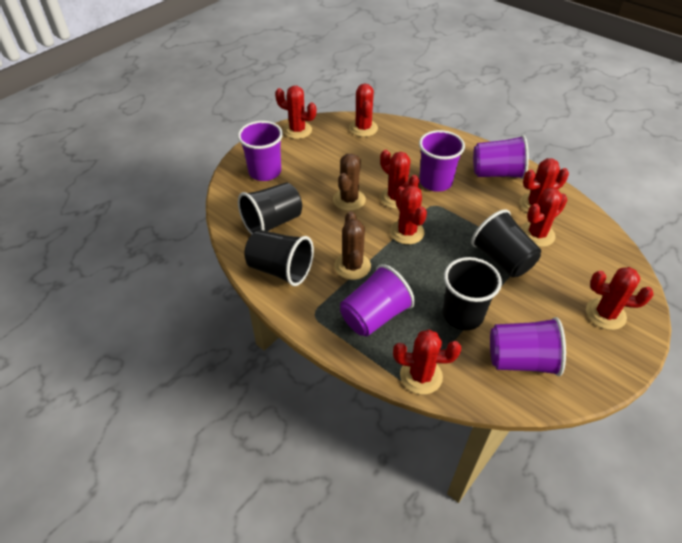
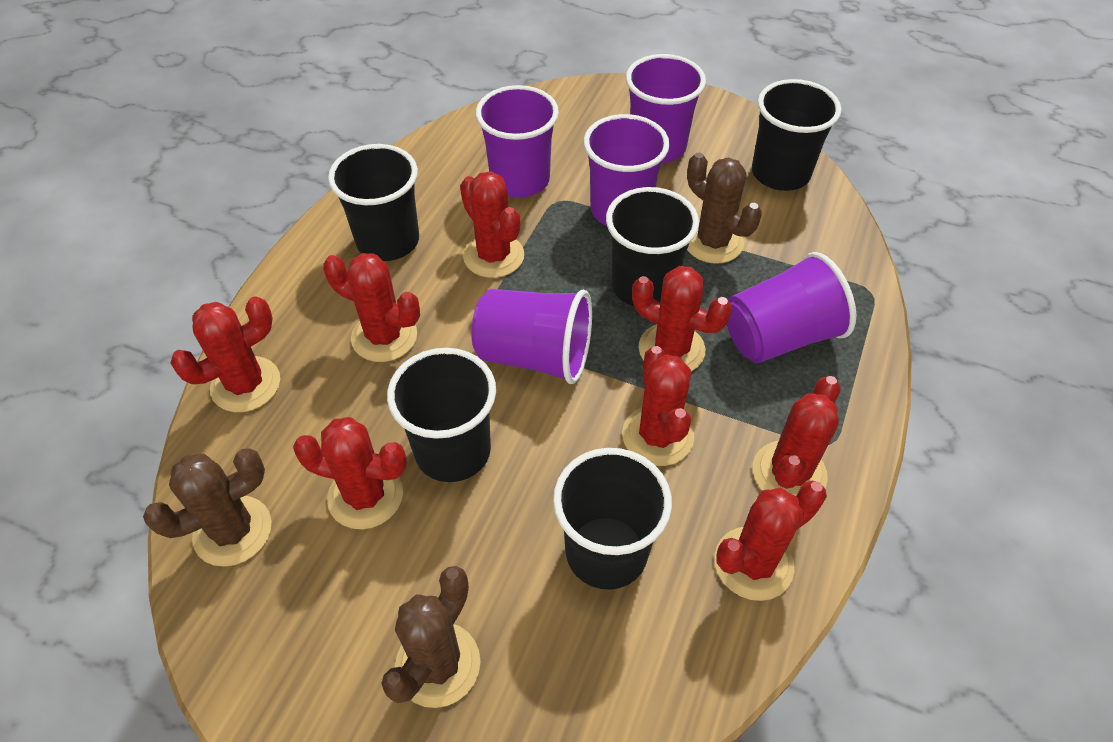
black cup: [238,182,302,235] [244,230,314,286] [443,257,502,330] [471,209,541,277] = 4 -> [328,144,419,261] [387,348,496,482] [553,448,672,590] [606,187,699,306] [752,79,841,191] = 5
brown cactus: [333,153,366,211] [334,211,371,280] = 2 -> [143,449,271,567] [381,566,480,708] [687,152,762,264] = 3

